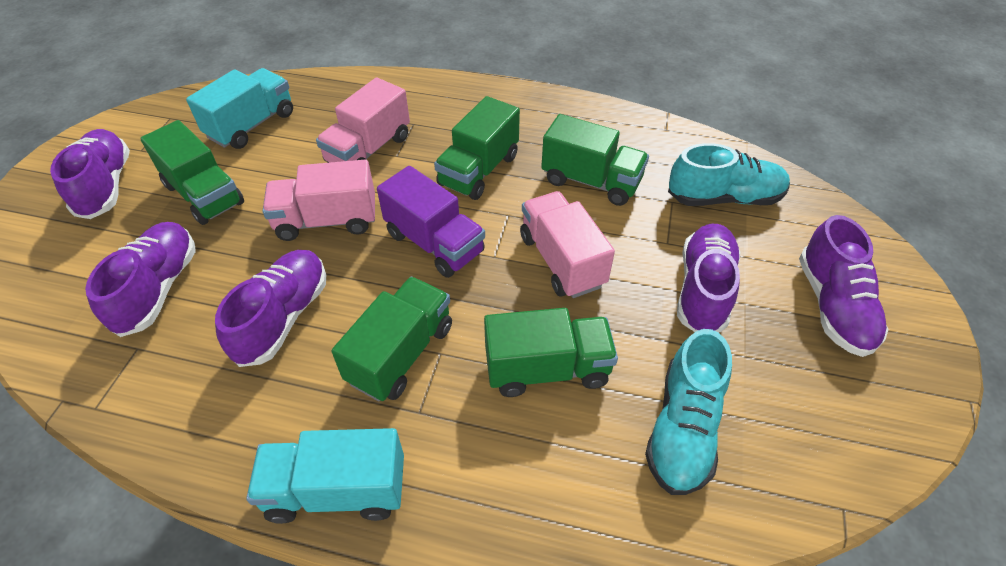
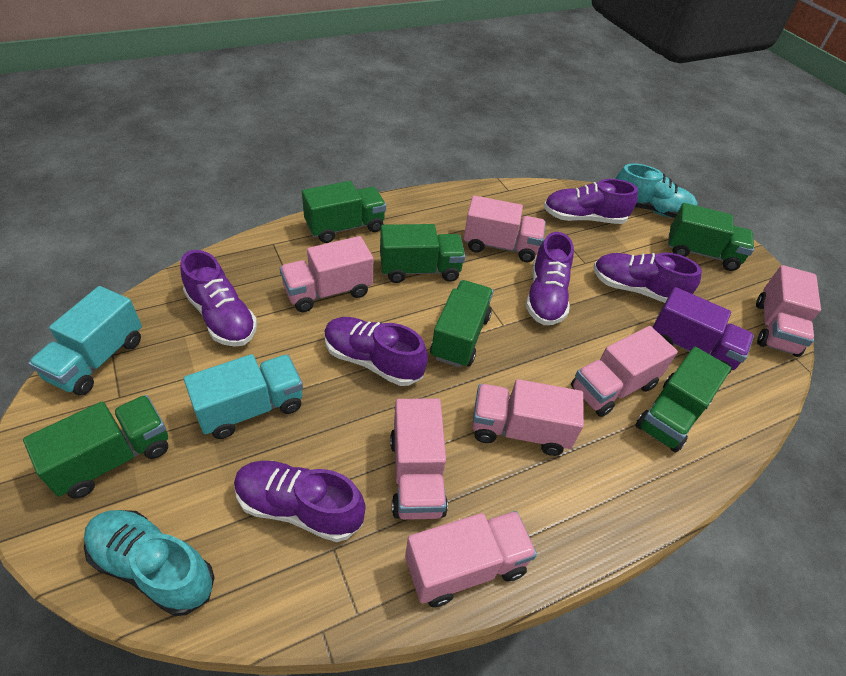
green truck: [140,120,244,225] [331,277,452,401] [434,96,520,200] [484,308,618,397] [541,114,649,206] = 5 -> [23,395,168,499] [302,181,386,243] [380,224,465,283] [430,280,493,368] [635,347,731,452] [668,203,754,271] = 6
pink truck: [262,160,375,241] [316,77,410,163] [520,191,615,298] = 3 -> [279,236,373,312] [390,399,448,520] [405,511,537,607] [464,195,546,262] [472,379,584,456] [571,326,678,417] [756,265,821,357] = 7
purple shoe: [50,129,130,219] [85,222,196,337] [215,250,326,367] [677,224,740,333] [799,215,888,357] = 5 -> [180,250,257,347] [234,461,366,542] [324,317,428,386] [526,232,574,325] [544,179,638,224] [593,252,702,303] = 6

